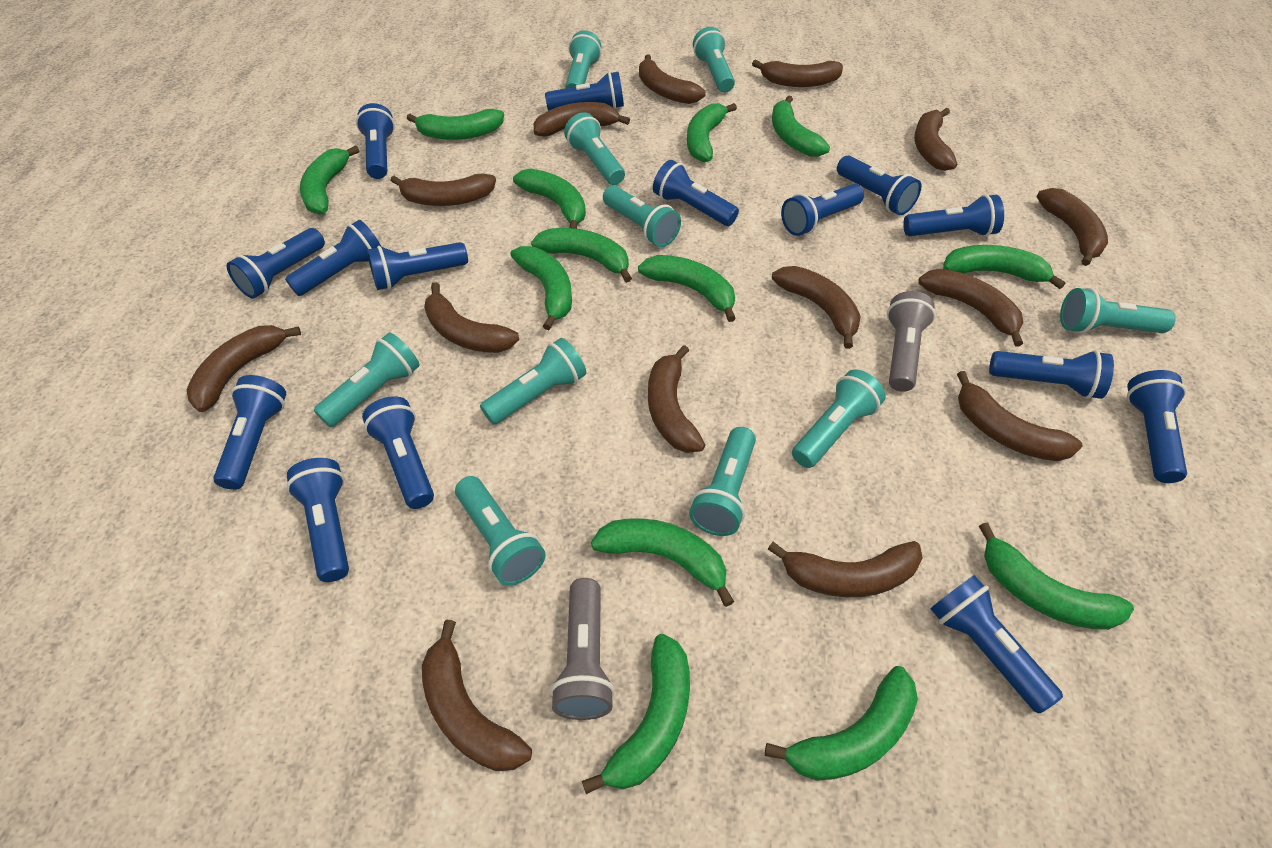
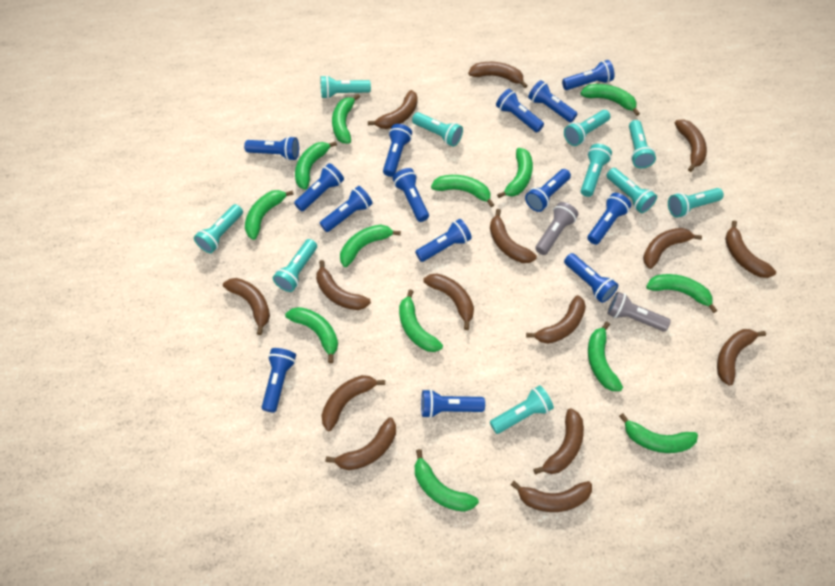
blue flashlight: [213,375,286,490] [227,228,325,299] [285,220,381,296] [286,458,349,582] [356,103,395,179] [362,396,434,509] [367,242,468,290] [545,72,624,111] [653,160,739,226] [781,184,864,236] [837,156,921,215] [903,194,1004,237] [930,575,1063,713] [989,350,1114,399] [1127,370,1187,483] = 15 -> [244,136,299,161] [262,348,296,413] [294,163,344,211] [320,186,373,232] [383,124,412,177] [392,168,429,222] [415,219,472,262] [421,389,485,418] [496,89,544,132] [525,169,571,212] [528,80,577,122] [562,60,614,90] [564,253,618,303] [587,193,631,245] = 14
brown banana: [187,325,301,412] [391,173,496,206] [422,620,532,771] [424,282,519,353] [534,102,630,137] [639,54,706,104] [648,345,705,453] [752,59,843,87] [768,541,923,597] [772,266,860,349] [914,108,957,171] [918,269,1023,346] [957,371,1083,461] [1037,188,1108,266] = 14 -> [223,278,270,335] [316,260,371,310] [321,375,385,431] [326,418,396,470] [368,90,418,129] [423,273,474,330] [468,62,528,88] [490,209,537,263] [511,481,592,512] [526,295,586,344] [533,408,584,475] [643,228,702,269] [675,119,707,172] [717,329,766,386] [725,220,776,278] = 15

